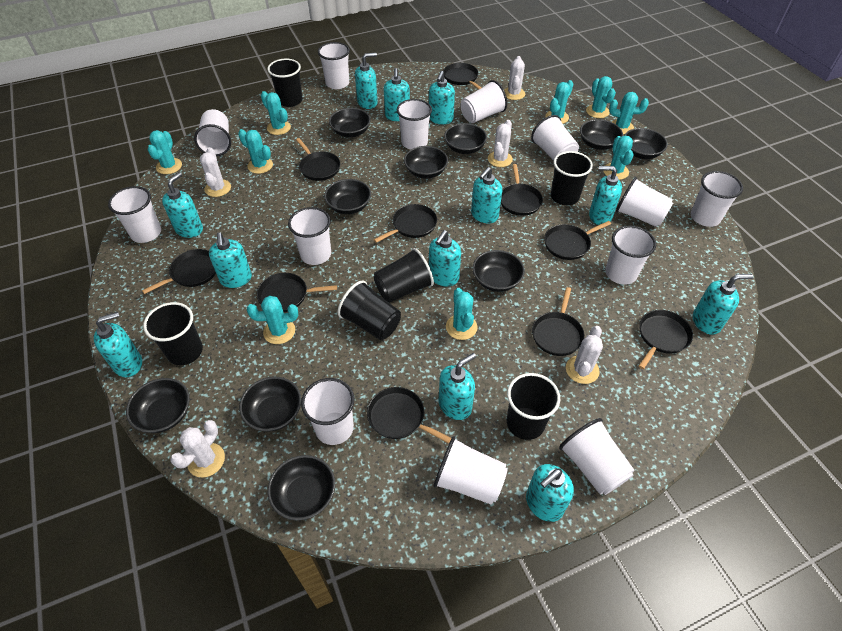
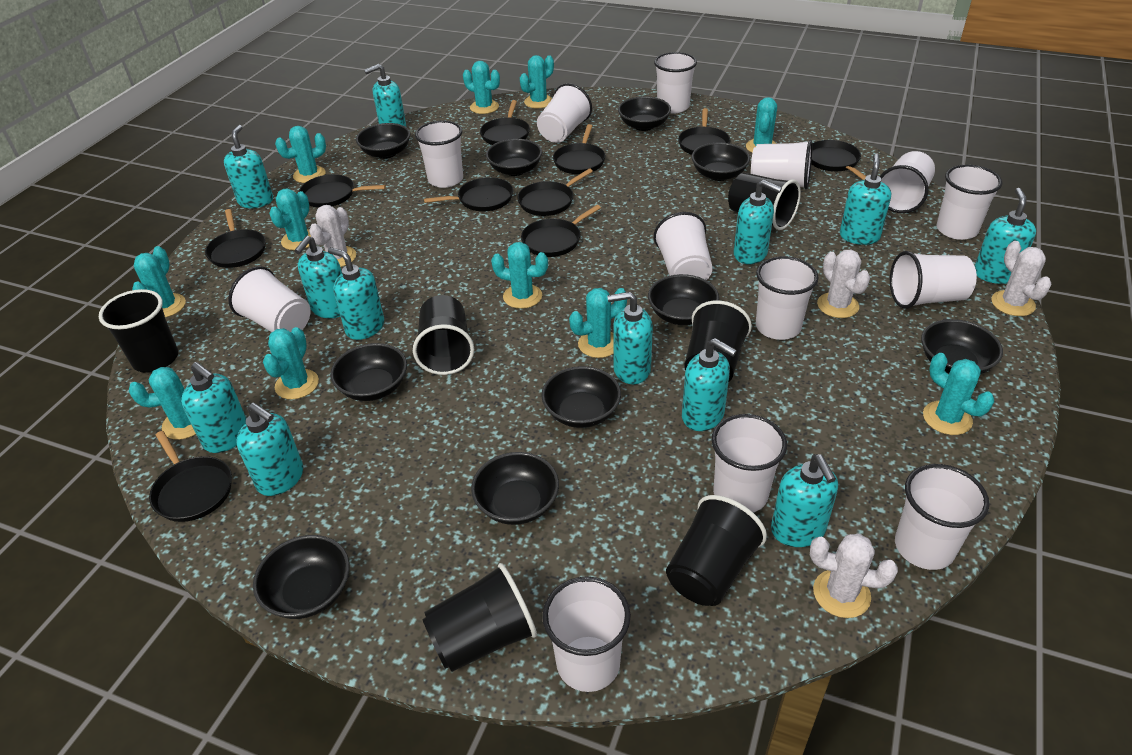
turquoise cactus: [148,130,182,174] [238,129,273,174] [247,296,298,344] [261,91,291,135] [446,288,478,340] [545,80,573,124] [586,76,616,118] [603,136,633,180] [609,92,649,134] = 9 -> [129,367,196,440] [132,246,186,318] [263,327,319,399] [269,189,311,250] [275,126,326,183] [463,61,500,114] [491,242,548,309] [520,55,554,108] [569,288,627,358] [746,97,777,153] [923,353,994,435] = 11
white cactus: [170,420,225,478] [200,147,231,197] [488,120,513,167] [504,56,525,100] [566,326,603,384] = 5 -> [309,205,356,267] [810,533,898,618] [817,250,870,318] [992,241,1051,316] = 4

